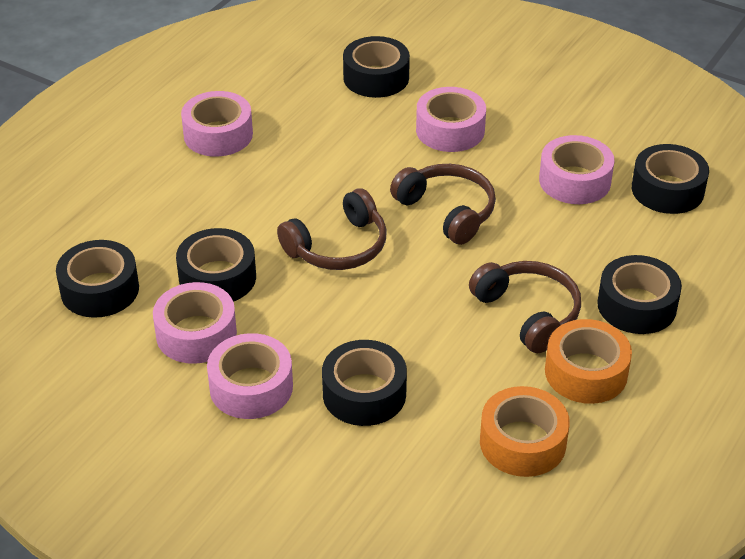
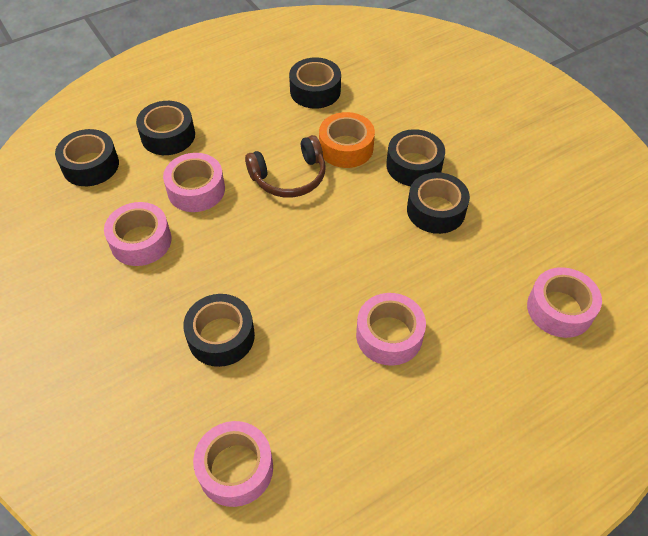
brown headphones: [277,188,387,270] [390,164,496,245] [469,261,581,353] = 3 -> [245,135,325,198] = 1
orange tape: [480,386,570,477] [545,319,632,404] = 2 -> [319,112,375,168] = 1

